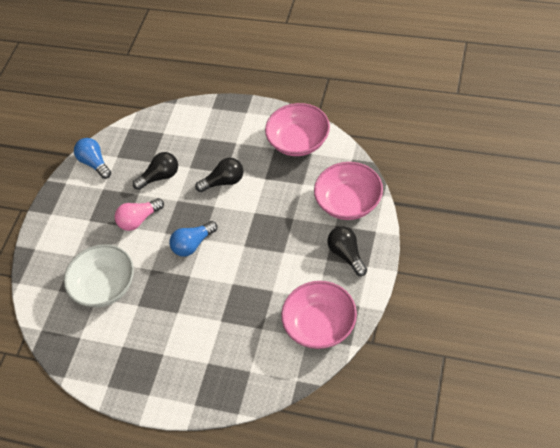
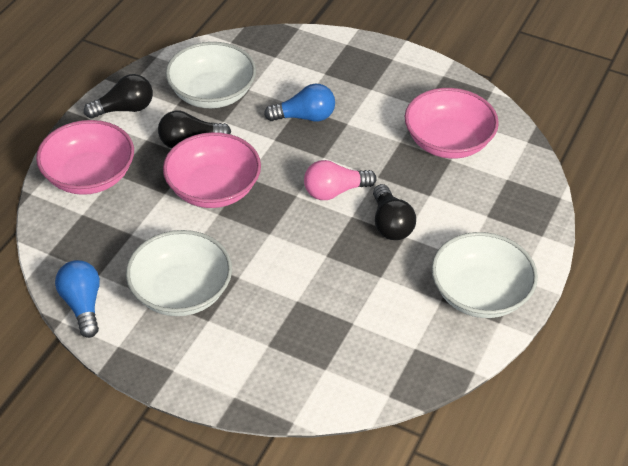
white bowl: [64,244,134,307] = 1 -> [126,230,232,316] [166,42,256,108] [432,232,538,318] = 3

